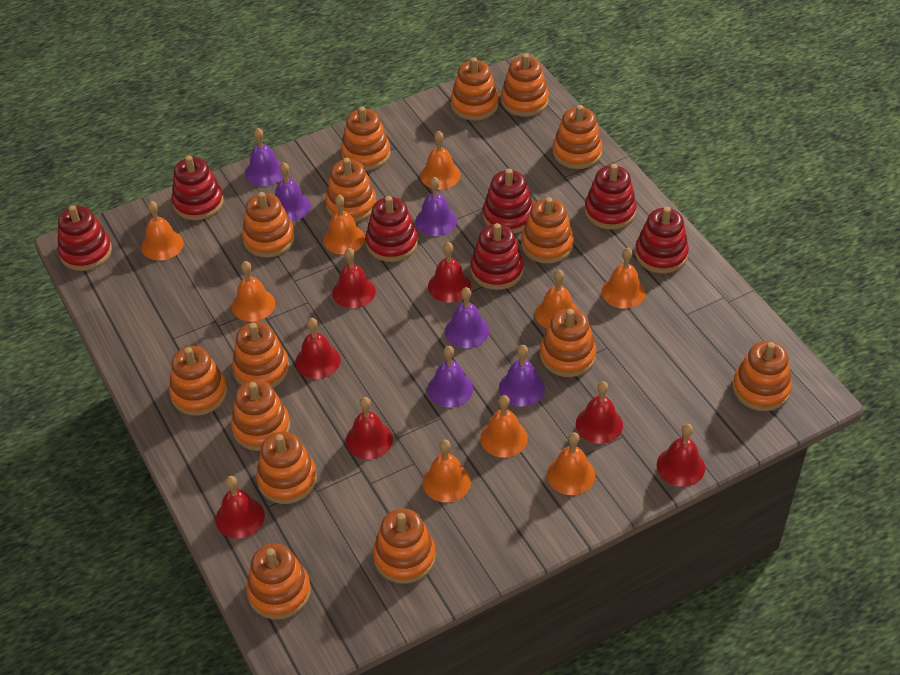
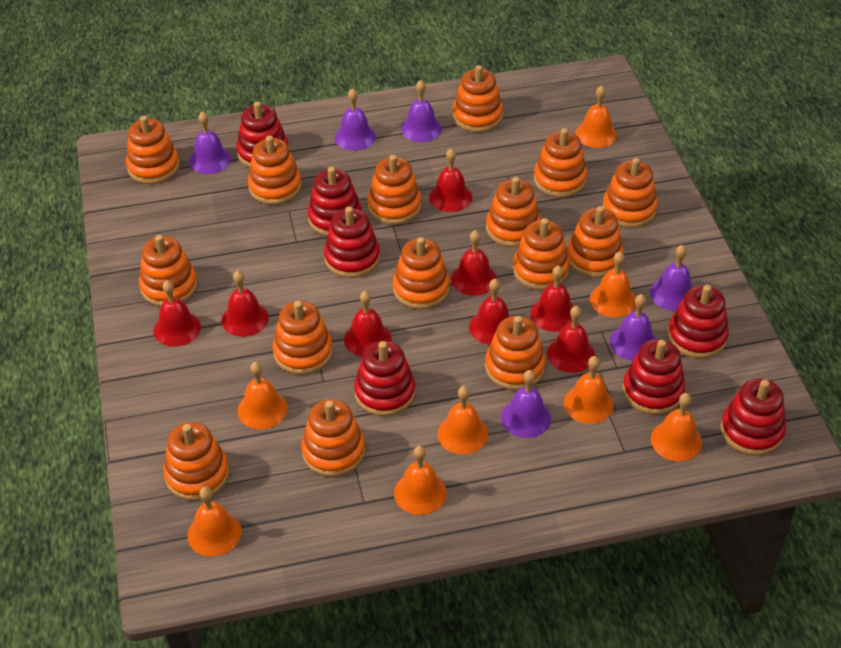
orange bell: [141,201,183,261] [232,261,275,322] [323,195,365,255] [420,131,461,190] [422,440,471,502] [480,395,528,458] [535,270,578,329] [547,432,595,495] [602,248,645,309] = 9 -> [187,487,241,557] [238,362,287,429] [394,446,447,515] [437,386,488,455] [564,356,614,424] [575,85,617,148] [590,252,636,318] [651,393,702,461] = 8
red bell: [216,476,265,539] [295,318,340,379] [332,248,376,309] [346,397,393,459] [428,242,471,303] [576,381,623,444] [657,424,705,487] = 7 -> [153,280,201,347] [222,271,269,337] [344,291,392,357] [429,148,472,212] [451,230,497,296] [469,279,511,345] [530,265,574,332] [547,306,595,373] = 8

